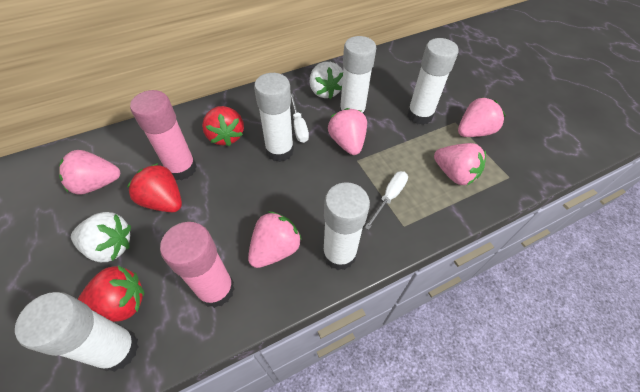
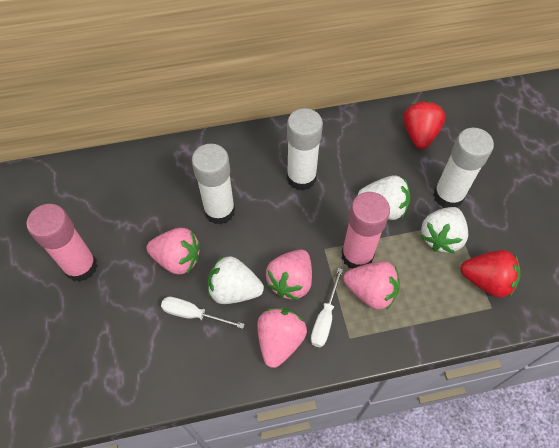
pink strawberry: [59,150,120,195] [248,211,302,268] [328,108,367,155] [434,143,486,185] [458,97,506,137] = 5 -> [147,228,200,274] [257,308,307,368] [265,249,312,300] [343,261,400,310] = 4
red strawberry: [78,265,144,322] [127,163,182,212] [202,106,244,146] = 3 -> [403,101,446,149] [460,250,521,298] = 2
white glue stick: [15,292,138,372] [254,73,294,162] [323,182,370,270] [339,36,376,115] [407,38,459,125] = 5 -> [192,144,235,225] [287,108,323,191] [433,128,494,208] = 3
white strawberry: [71,212,131,262] [310,62,343,99] = 2 -> [208,256,264,304] [358,175,410,220] [421,207,468,254] = 3

